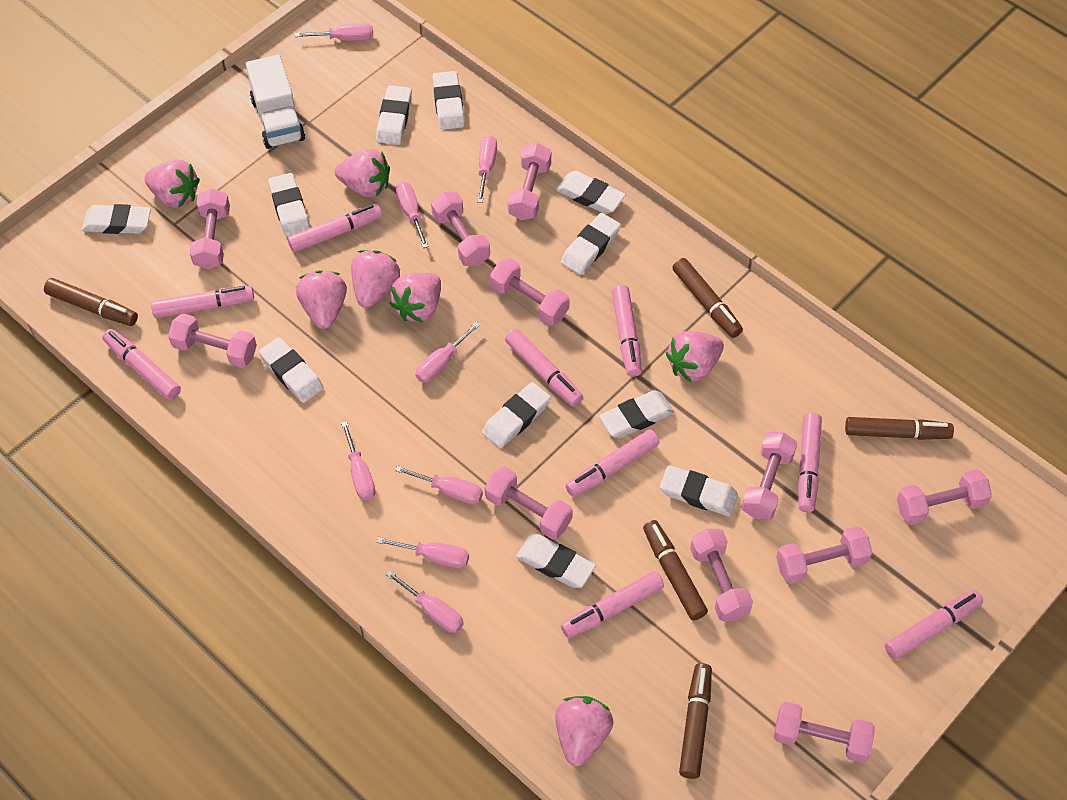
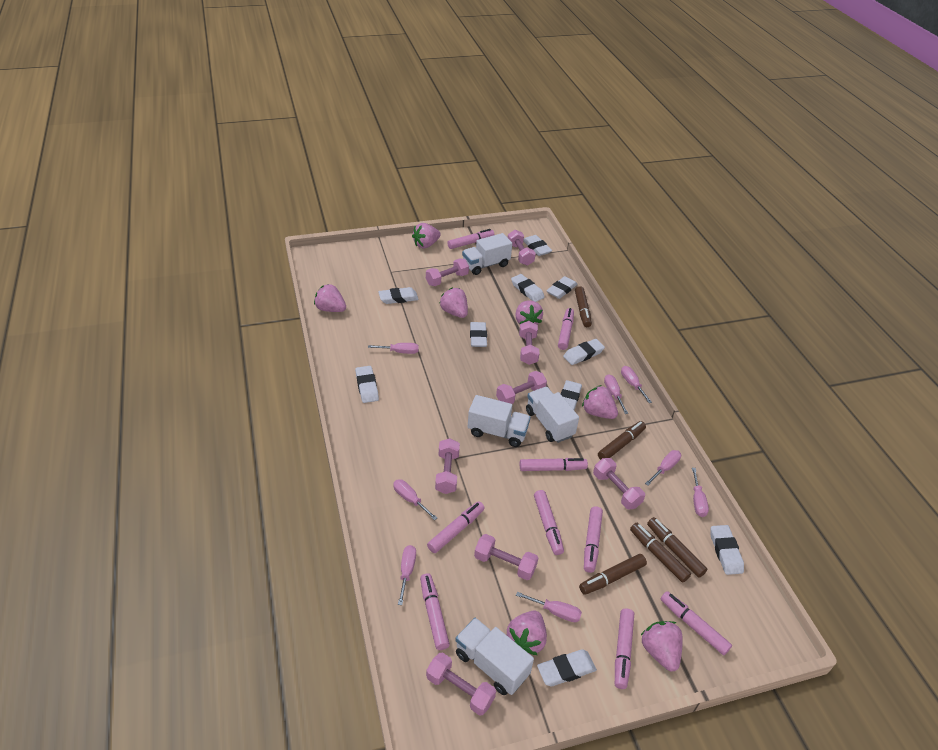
pink dumbbell: [168,313,257,368] [189,189,230,269] [431,192,490,266] [485,466,573,539] [490,258,570,325] [507,143,551,220] [690,529,753,621] [741,432,797,519] [774,702,875,763] [776,526,872,584] [897,469,992,525] = 11 -> [426,258,469,286] [426,652,496,716] [435,438,460,494] [474,534,538,580] [496,371,547,404] [508,230,536,265] [519,321,539,365] [593,458,645,509] = 8
white eraser: [82,204,151,234] [259,337,324,403] [268,173,310,236] [376,85,412,145] [432,71,465,130] [482,382,551,448] [516,534,596,588] [556,171,625,214] [561,213,621,275] [599,390,674,438] [660,465,738,516] = 11 -> [355,366,379,403] [378,287,419,304] [470,322,487,347] [511,274,545,302] [524,235,552,256] [537,649,597,687] [546,276,577,299] [561,380,582,410] [563,339,605,365] [711,525,744,575] = 10
white truck: [246,55,305,149] = 1 -> [455,618,534,695] [462,233,512,275] [468,395,531,447] [526,387,579,443] = 4

